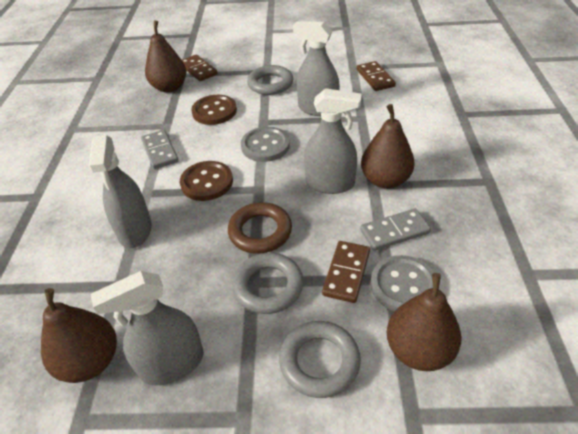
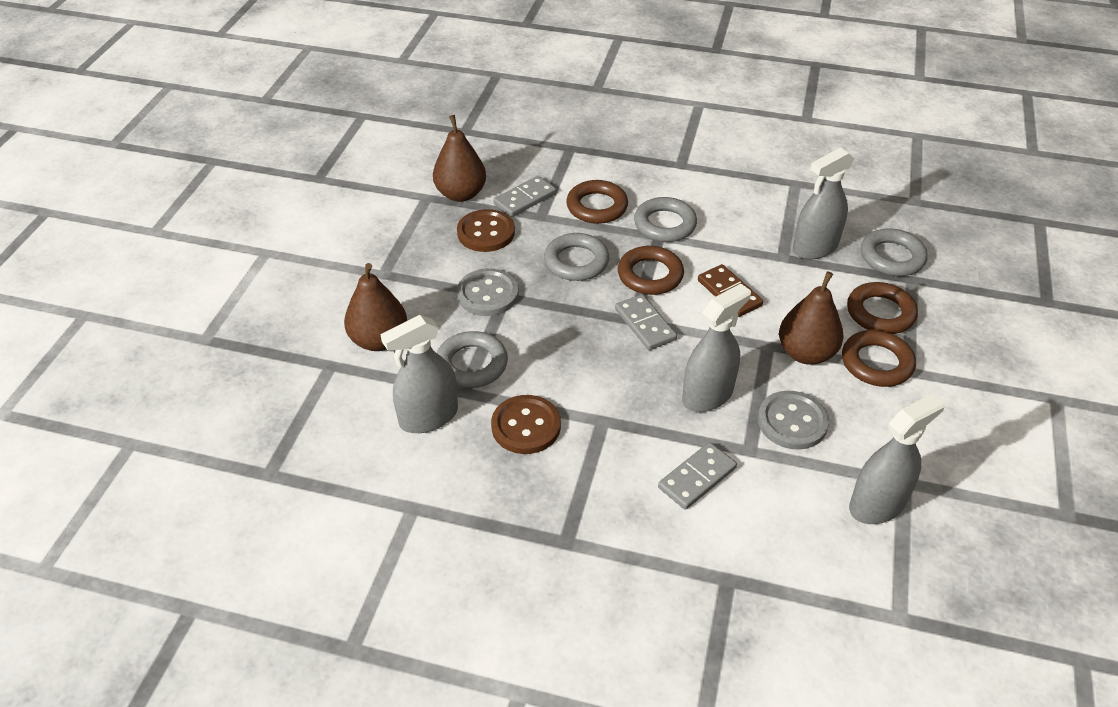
brown domino: [182,55,218,81] [322,241,370,303] [357,61,396,91] = 3 -> [698,264,763,317] = 1
brown pear: [41,288,117,383] [145,21,186,93] [361,104,415,189] [387,273,461,371] = 4 -> [344,263,407,351] [433,115,486,202] [779,271,844,365] = 3
brown ring: [228,202,292,254] = 1 -> [566,180,628,224] [618,246,684,295] [842,330,916,387] [847,282,918,334] = 4
grey domino: [141,130,179,169] [360,209,431,251] = 2 -> [494,176,556,217] [615,294,677,350] [658,442,737,510] = 3
grey ring: [232,253,304,314] [247,65,293,95] [279,321,361,398] = 3 -> [437,331,508,388] [544,233,609,281] [634,197,697,242] [861,228,928,276] = 4

